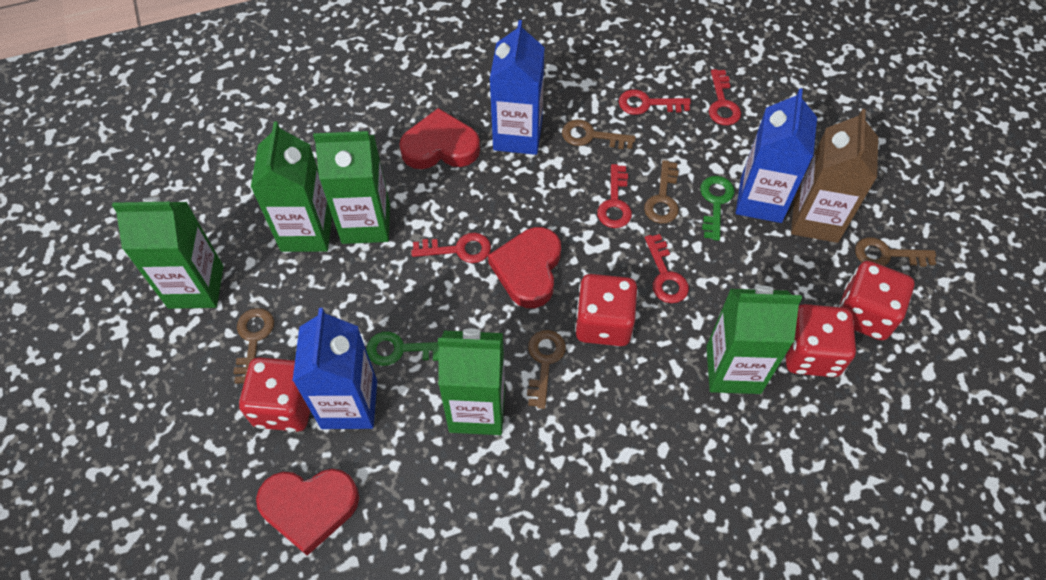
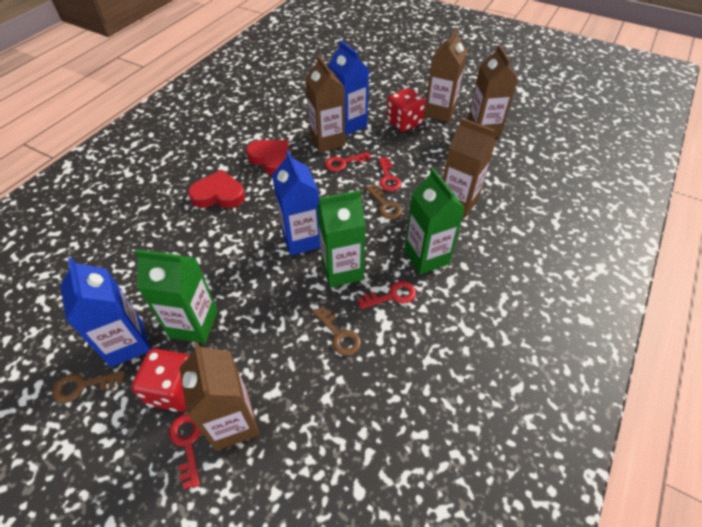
brown carton: [791,109,878,243] = 1 -> [179,342,259,451] [305,55,345,152] [424,29,467,123] [443,118,496,218] [468,45,518,138] = 5
brown key: [233,308,274,383] [527,330,566,409] [562,119,636,149] [644,160,679,224] [855,237,936,267] = 5 -> [52,370,125,403] [313,306,361,356] [366,184,402,219] = 3
green carton: [112,197,224,309] [251,121,332,252] [313,131,390,244] [438,328,505,435] [706,286,802,394] = 5 -> [135,249,218,343] [317,190,366,288] [404,168,465,274] = 3
green key: [366,332,439,366] [700,176,734,241] = 2 -> none = 0
red dice: [239,357,310,432] [575,274,638,346] [786,304,856,377] [838,261,915,340] = 4 -> [131,349,189,412] [386,88,426,132] = 2
red heart: [256,469,359,556] [399,108,480,169] [488,227,561,308] = 3 -> [188,170,245,208] [246,140,289,175] = 2
red key: [411,233,491,263] [597,164,632,228] [619,89,691,115] [645,234,689,303] [709,69,741,125] = 5 -> [169,414,201,490] [325,152,371,172] [358,281,416,309] [378,157,401,191] = 4

